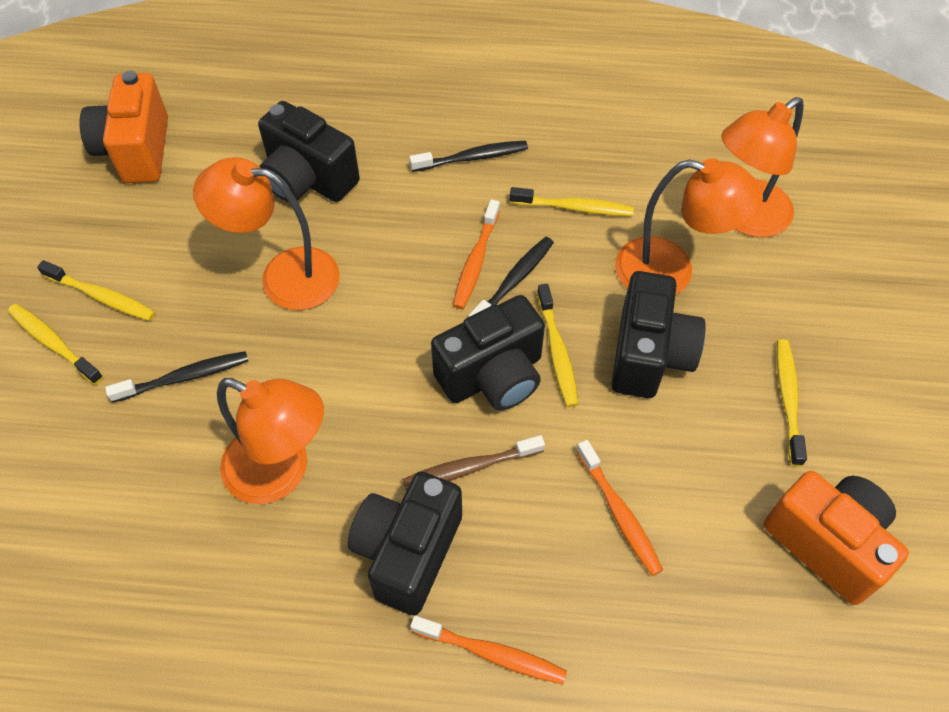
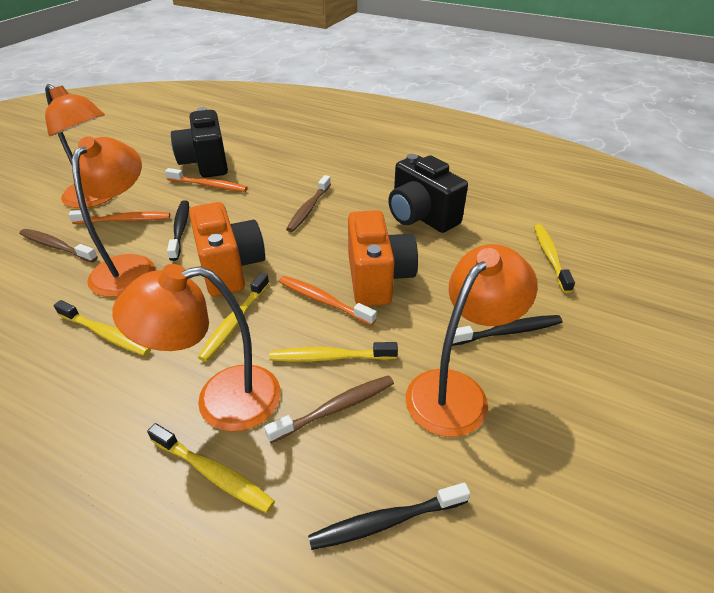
black camera: [258,101,360,202] [348,472,462,615] [431,295,545,410] [611,271,706,398] = 4 -> [171,107,228,178] [388,154,468,233] = 2
brown toothbrush: [402,435,545,490] = 1 -> [19,229,98,262] [264,375,394,443] [286,175,331,232] = 3

